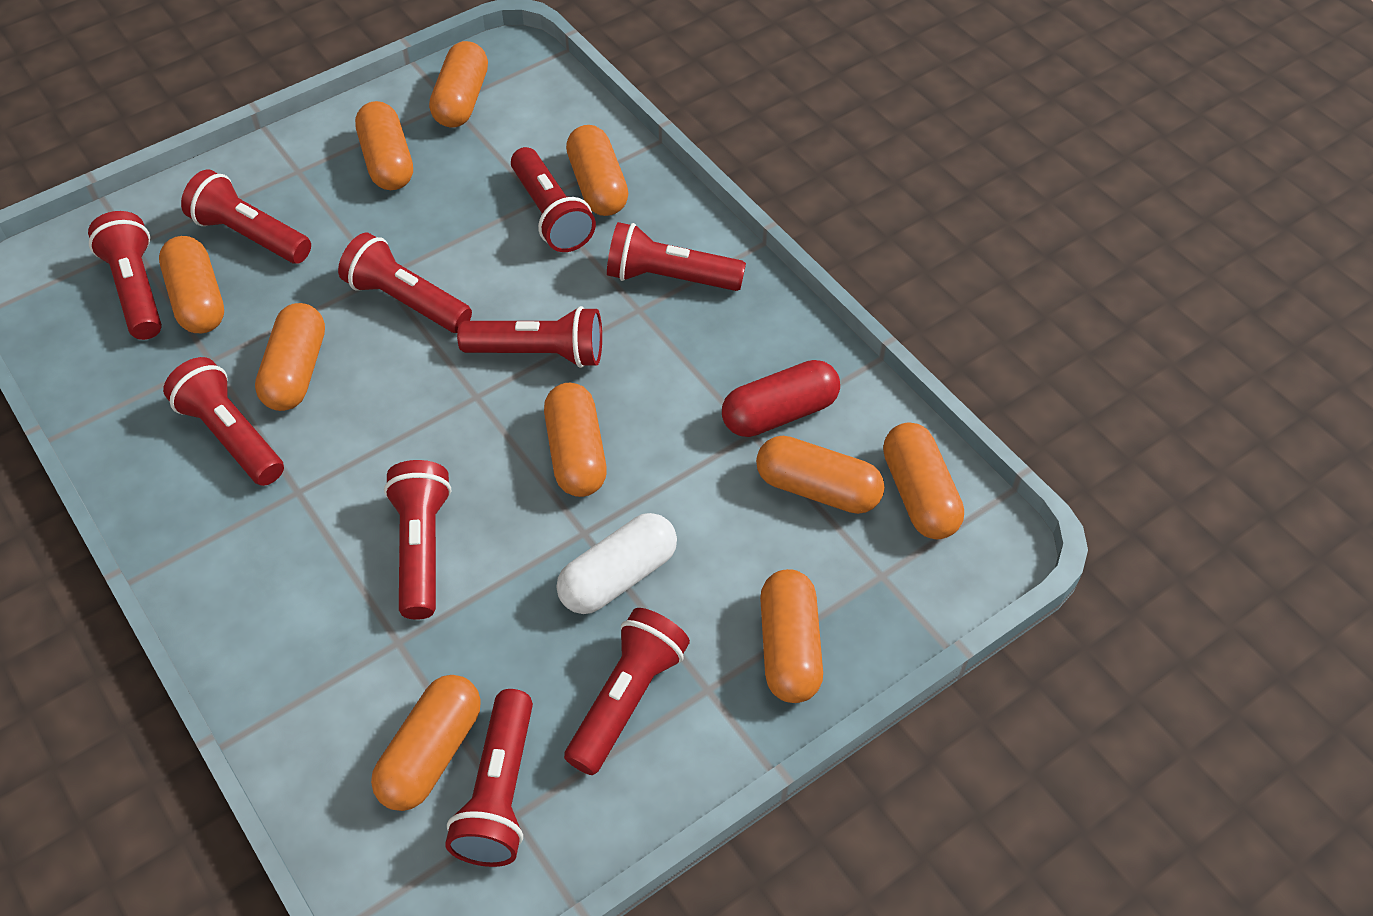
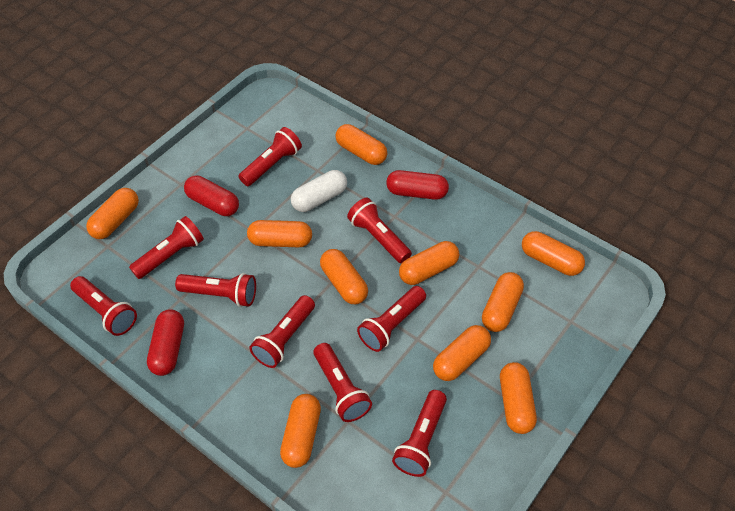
red capsule: [722,360,840,437] = 1 -> [147,309,184,376] [184,176,239,216] [386,170,449,200] = 3
red flashlight: [88,211,162,340] [163,357,284,486] [181,169,311,264] [338,232,472,333] [384,460,451,620] [445,689,533,867] [457,306,602,368] [511,147,596,252] [564,608,690,775] [607,222,746,291] = 10 -> [70,276,137,336] [129,216,204,279] [175,273,256,307] [238,127,302,186] [249,295,315,368] [314,343,372,422] [347,198,412,264] [357,286,426,352] [392,390,447,477] = 9

